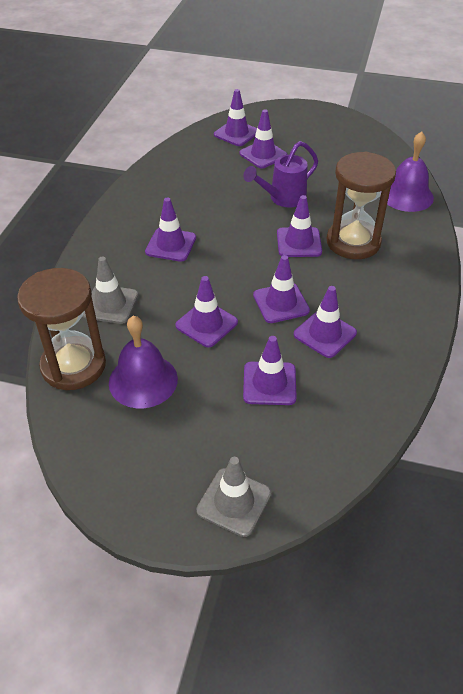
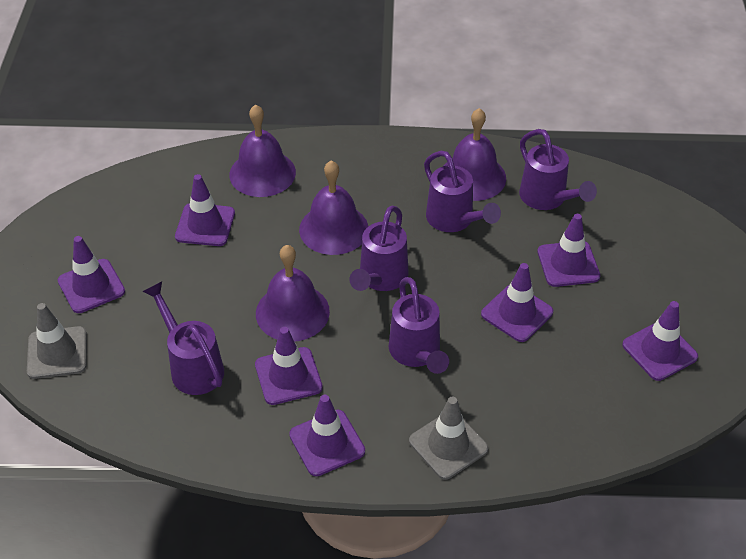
brown hourglass: [17,268,106,390] [327,152,396,259] = 2 -> none = 0
purple bell: [109,316,178,408] [387,131,434,212] = 2 -> [229,104,296,197] [256,245,330,341] [299,160,368,255] [444,108,506,201] = 4
purple traffic cone: [145,198,196,262] [175,276,238,347] [214,89,257,146] [239,109,287,168] [243,336,297,405] [253,255,310,323] [277,195,322,257] [294,286,357,358] = 8 -> [58,236,125,313] [175,174,235,246] [255,327,323,405] [289,395,365,476] [481,263,553,342] [537,214,600,287] [622,301,698,381] = 7
purple watering can: [243,141,318,207] = 1 -> [142,281,224,395] [349,206,409,291] [389,277,449,374] [424,151,501,232] [519,129,597,210] = 5

